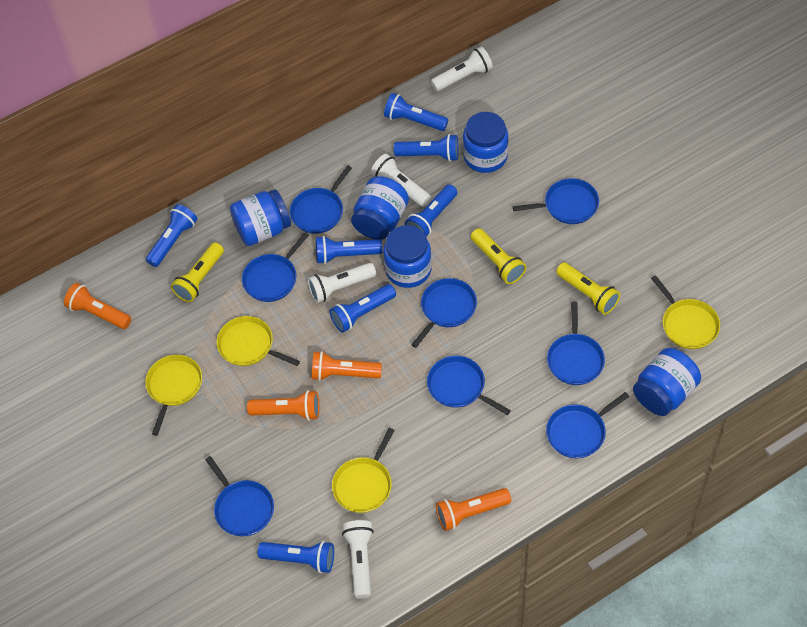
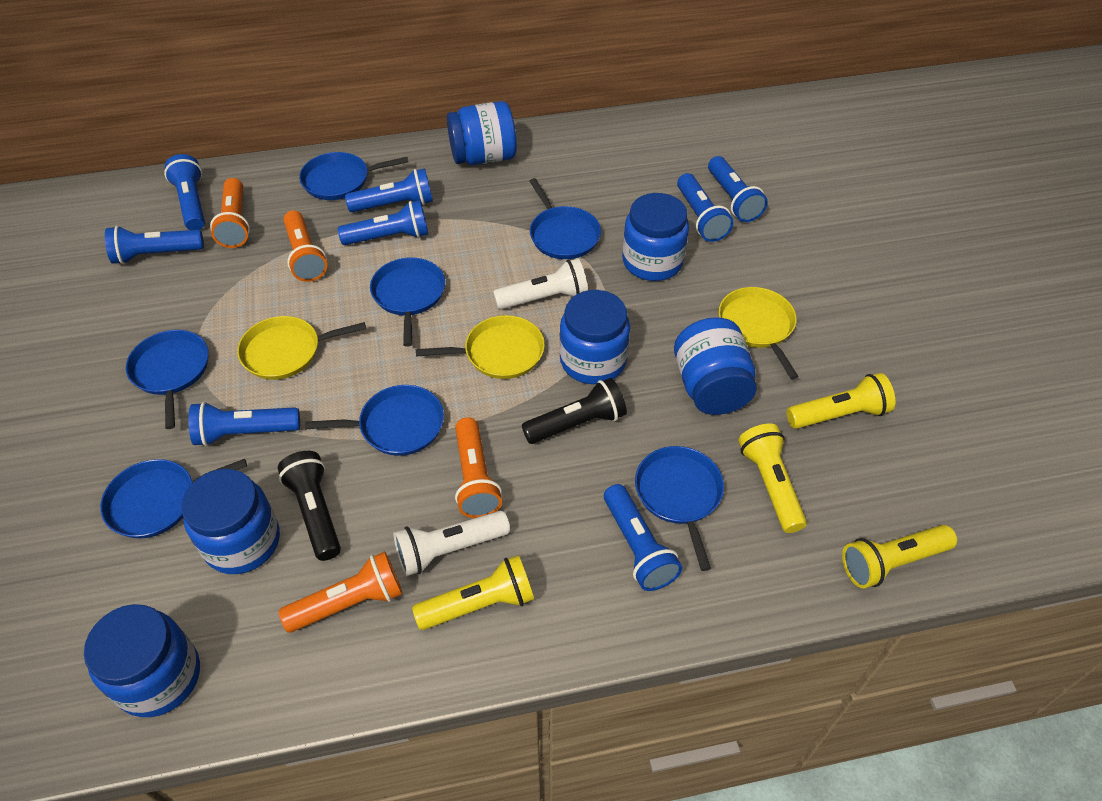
black flashlight: none = 0 -> [278,451,341,561] [522,378,627,444] = 2
blue flashlight: [146,204,198,267] [258,541,334,573] [316,236,383,264] [329,284,396,333] [384,93,448,131] [394,134,458,162] [405,184,457,237] = 7 -> [105,226,204,264] [164,154,205,230] [188,402,300,446] [338,200,428,245] [345,168,433,212] [604,484,682,591] [677,173,733,242] [708,156,768,222] = 8
blue jar: [230,189,291,246] [351,176,409,240] [383,225,432,288] [463,112,508,173] [633,348,701,416] = 5 -> [84,604,200,717] [181,469,280,574] [447,101,517,165] [559,290,630,384] [622,193,689,281] [674,317,757,415] = 6
blue pan: [205,456,274,536] [242,232,309,302] [290,166,352,234] [411,278,477,348] [427,356,511,415] [513,178,599,224] [546,392,629,458] [547,302,605,385] = 8 -> [100,459,247,538] [126,330,209,429] [299,152,409,200] [305,385,444,456] [370,258,445,347] [529,178,601,259] [635,446,724,571] = 7
white flashlight: [308,263,376,303] [342,520,374,598] [371,154,431,207] [431,47,493,91] = 4 -> [394,511,510,576] [493,259,588,310] = 2
yellow flashlight: [171,242,224,302] [471,228,526,284] [556,262,620,315] = 3 -> [412,555,534,630] [738,424,807,533] [787,373,895,429] [842,525,957,588] = 4
yellow pan: [145,355,202,436] [217,316,300,366] [332,428,395,513] [651,275,720,349] = 4 -> [237,316,366,380] [416,315,545,379] [719,287,799,379] = 3

